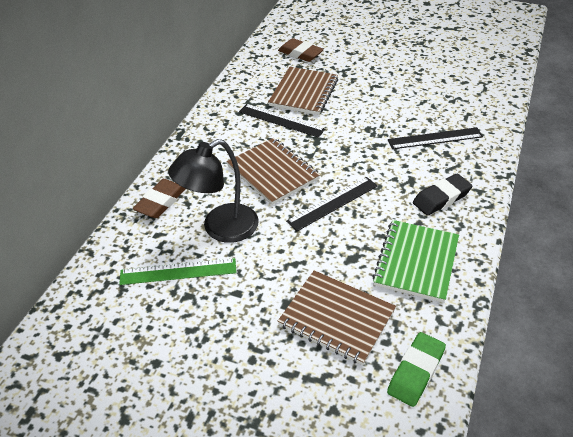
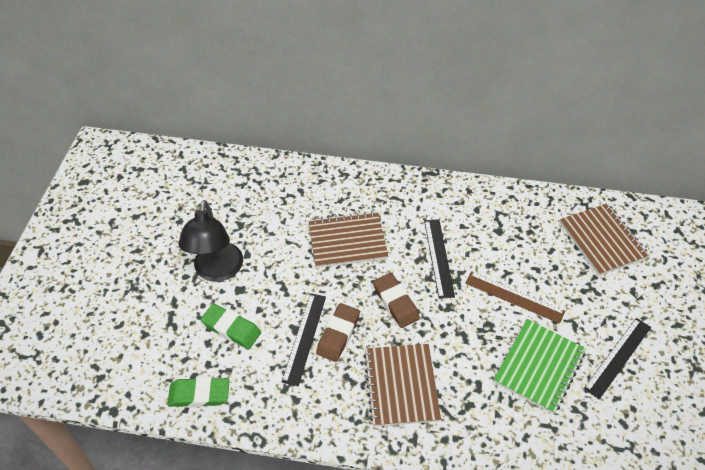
black eraser: [413,174,472,216] = 1 -> none = 0
brown ruler: none = 0 -> [465,271,565,324] = 1
green eraser: [387,332,446,407] = 1 -> [167,377,230,407] [201,303,261,349] = 2
green ruler: [119,258,236,285] = 1 -> none = 0

